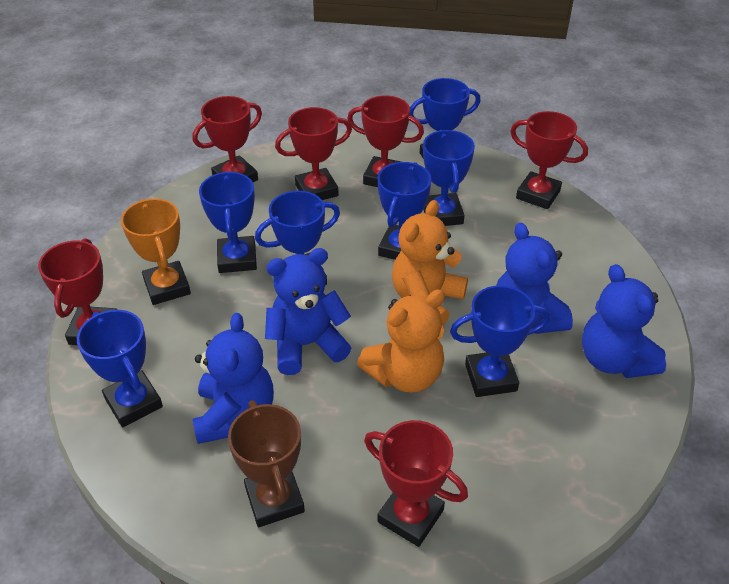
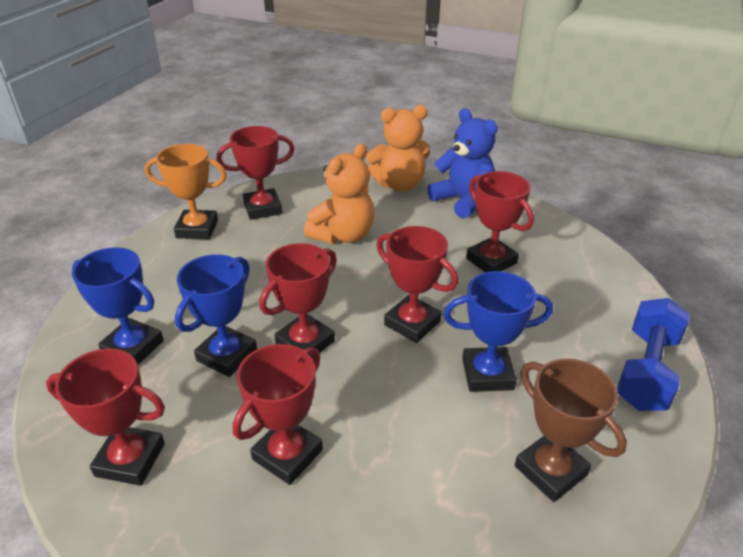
blue dumbbell: none = 0 -> [617,298,690,411] = 1
blue teddy bear: [193,313,274,444] [265,248,351,375] [496,223,573,334] [582,264,666,378] = 4 -> [427,108,498,218] = 1
blue trophy: [77,310,163,427] [199,171,257,273] [255,191,340,285] [378,162,431,260] [410,78,480,159] [423,130,475,226] [450,285,550,397] = 7 -> [72,247,164,365] [175,254,257,377] [443,271,553,392] = 3

